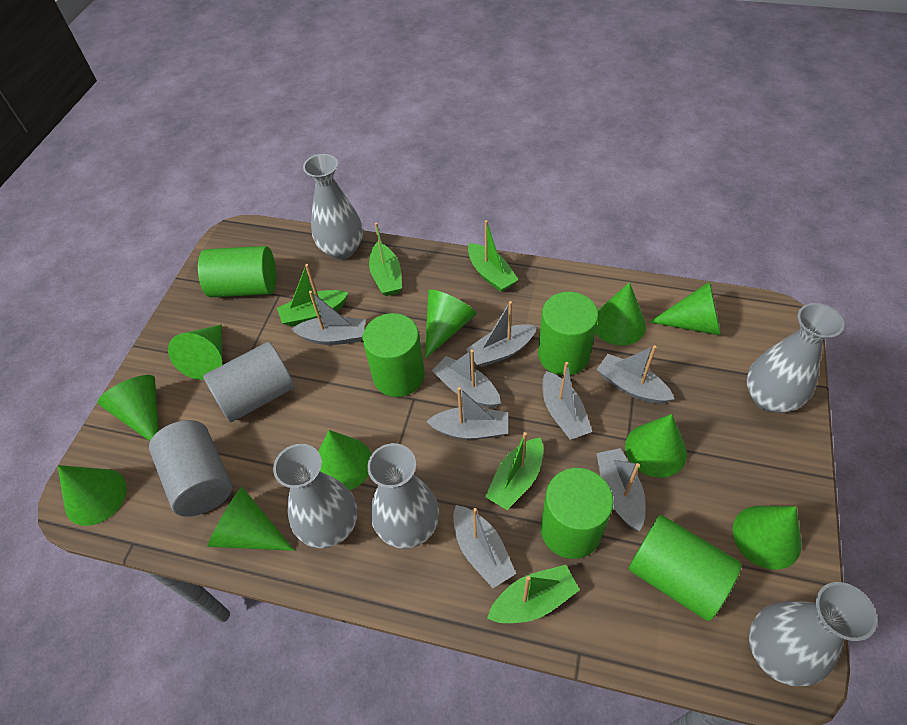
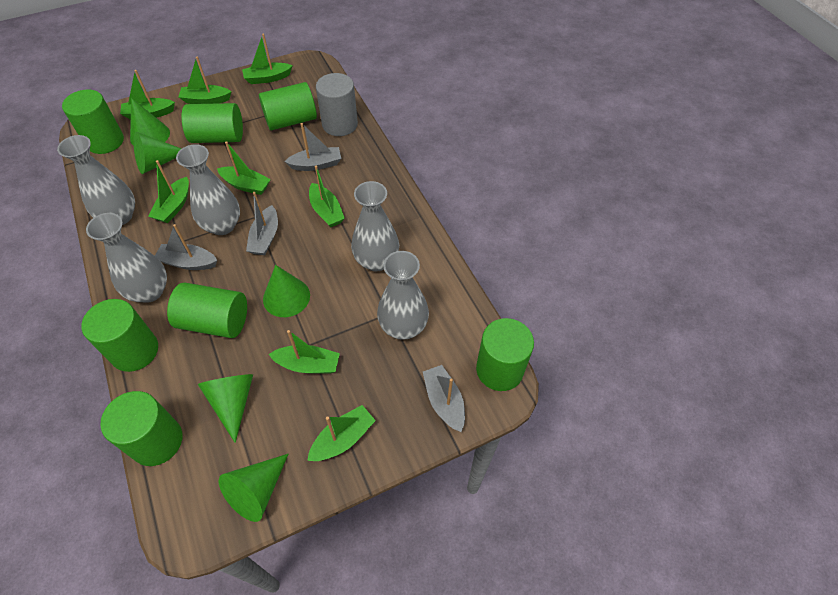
green boat: [277,264,348,327] [369,222,402,296] [468,220,518,292] [485,432,543,510] [487,565,580,623] = 5 -> [120,70,175,120] [148,160,189,223] [179,56,232,104] [217,141,271,195] [242,34,293,84] [269,330,340,374] [307,405,376,461] [309,166,345,227] = 8
green cone: [58,465,127,526] [97,375,159,441] [168,325,222,380] [207,487,294,551] [318,430,371,490] [425,290,477,359] [595,282,646,346] [625,414,687,478] [649,281,721,335] [733,506,802,570] = 10 -> [130,98,170,146] [133,132,181,174] [198,374,253,443] [219,454,288,522] [263,265,310,317] = 5
green cylinder: [198,246,276,297] [363,313,424,397] [538,292,599,376] [540,468,614,559] [628,515,742,621] = 5 -> [62,89,124,154] [81,299,158,372] [100,391,182,466] [167,282,247,338] [181,103,243,143] [259,82,317,130] [476,318,534,391] = 7
grey boat: [292,291,365,345] [426,387,508,440] [432,349,501,408] [453,505,516,588] [466,301,537,367] [542,362,592,440] [596,345,674,404] [596,448,645,531] = 8 -> [155,224,217,270] [246,192,278,255] [284,123,341,171] [423,365,465,432] = 4
grey cylinder: [149,420,232,517] [203,342,295,422] = 2 -> [316,73,358,136] = 1

